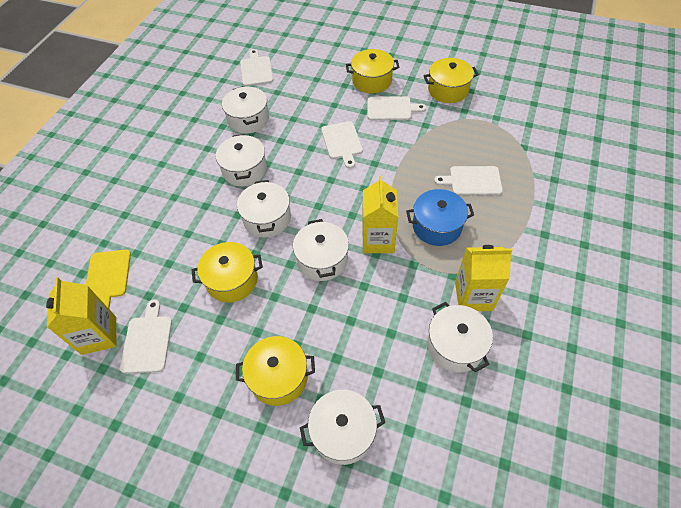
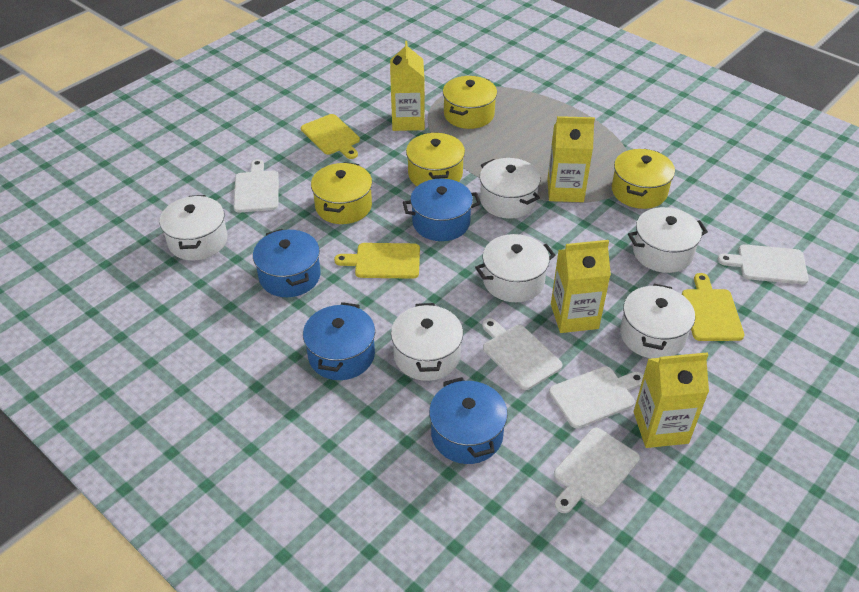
blue pot: [406,189,474,246] = 1 -> [253,229,321,297] [303,302,375,380] [403,179,481,241] [429,377,508,464] = 4
yellow carton: [46,277,117,355] [362,176,398,253] [455,245,513,311] = 3 -> [390,41,425,131] [547,116,595,202] [551,240,611,333] [634,352,709,448] = 4
yellow cutting board: [86,250,131,308] = 1 -> [301,114,360,159] [334,243,420,279] [682,273,745,341] = 3

